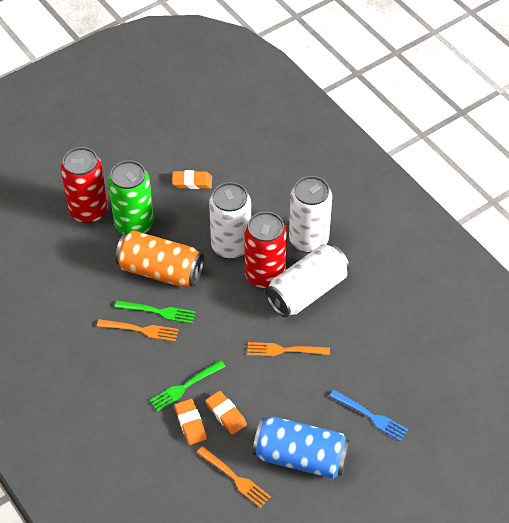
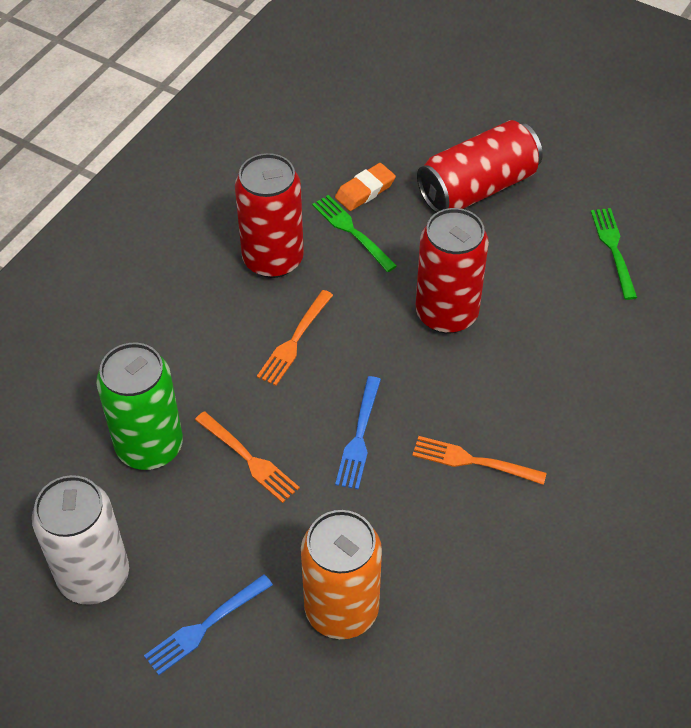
blue can: [253,417,350,479] = 1 -> none = 0
blue fork: [329,390,408,441] = 1 -> [144,574,273,675] [335,376,381,490] = 2
orange eraser: [172,170,212,189] [175,399,207,445] [205,391,247,435] = 3 -> [335,163,396,211] = 1
red can: [61,147,108,223] [244,212,287,288] = 2 -> [235,153,304,278] [416,208,489,333] [417,120,543,213] = 3
white can: [209,182,251,259] [265,244,349,317] [289,176,332,253] = 3 -> [32,475,129,605] = 1

